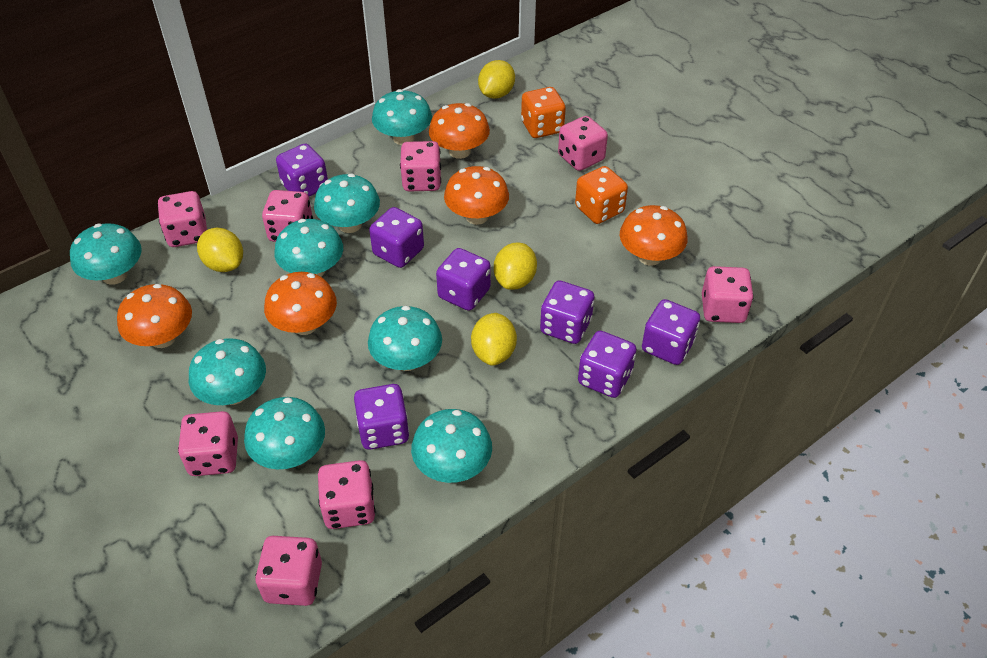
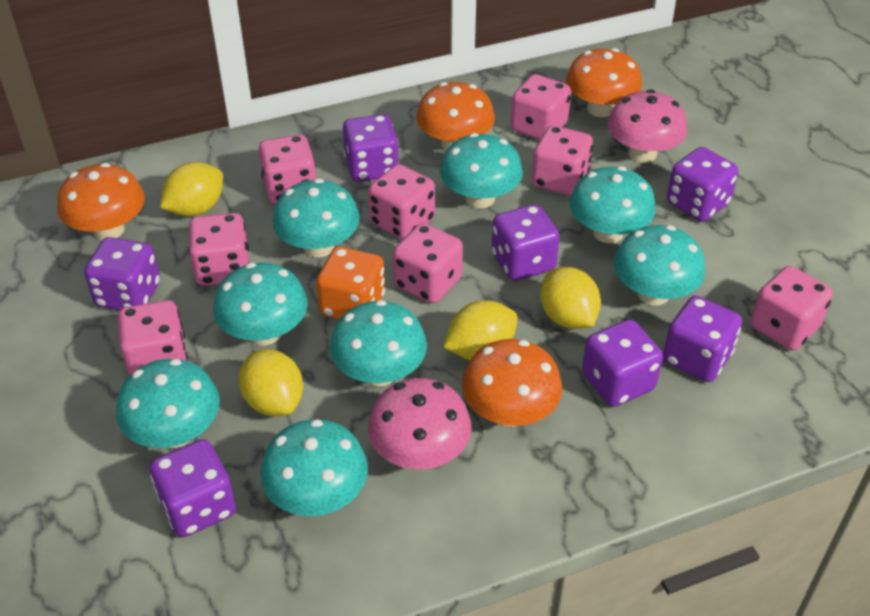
orange dice: [521,87,566,138] [575,166,628,224] = 2 -> [316,247,385,319] = 1
orange mushroom: [117,284,192,348] [264,272,337,335] [429,103,490,159] [444,166,509,225] [620,205,688,266] = 5 -> [57,163,145,240] [416,82,495,151] [462,339,562,427] [566,48,642,117] = 4
pink mushroom: none = 0 -> [368,378,471,469] [607,89,688,163] = 2

